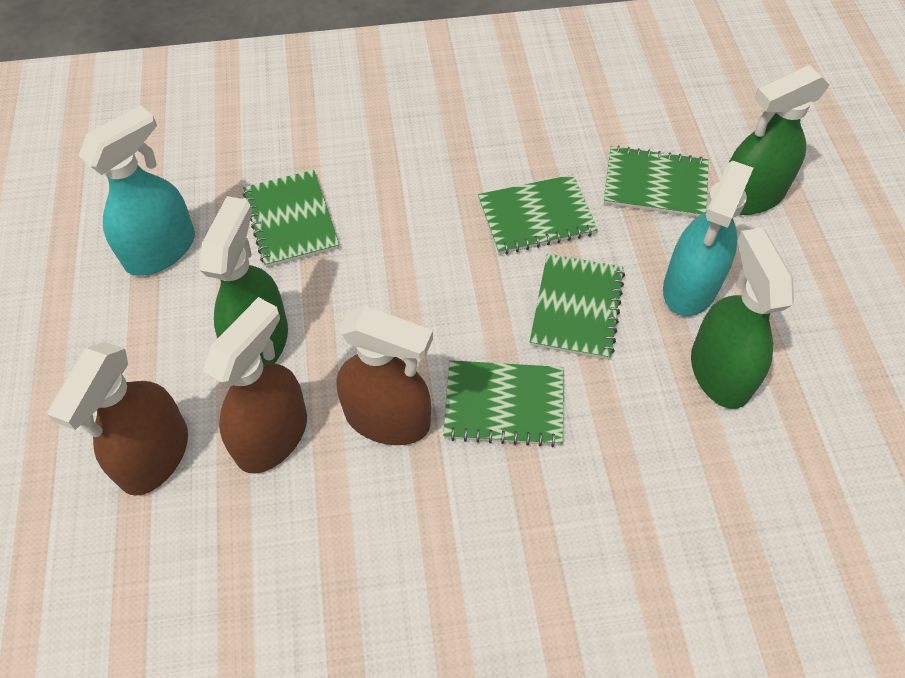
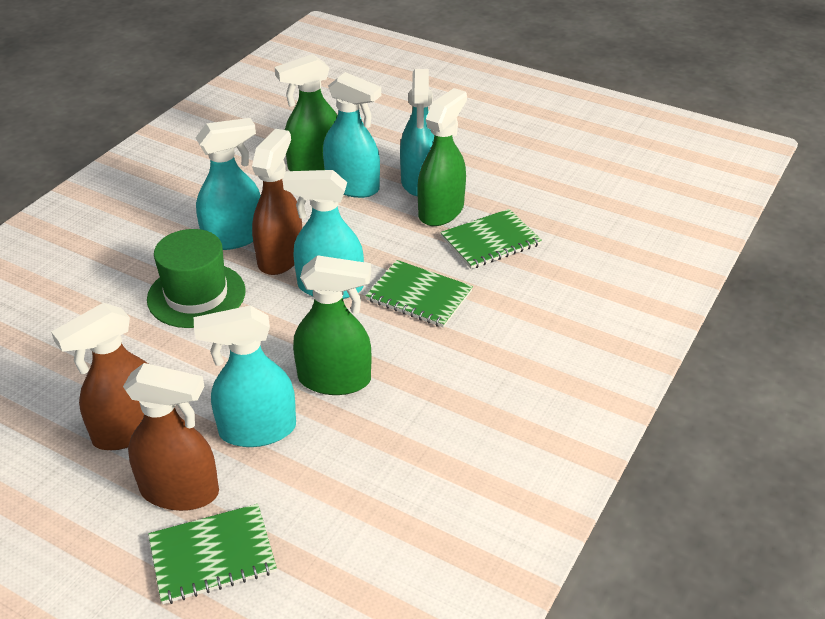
green hat: none = 0 -> [147,229,246,328] = 1
green notebook: [243,170,339,268] [443,360,563,447] [478,175,598,255] [530,254,625,360] [604,145,709,217] = 5 -> [148,504,277,604] [366,260,473,328] [440,209,542,269] = 3
turquoise spray bottle: [78,105,195,276] [663,161,753,316] = 2 -> [194,305,296,447] [196,118,261,250] [283,170,364,299] [323,72,381,198] [400,69,434,196] = 5

